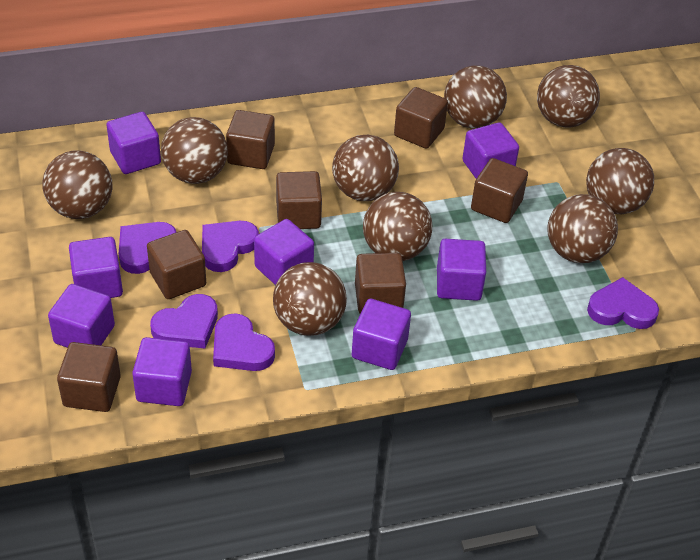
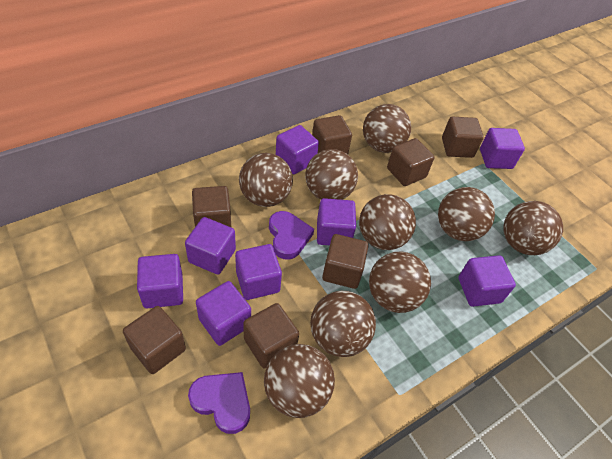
purple heart: [119,222,176,274] [150,294,218,348] [202,221,259,272] [213,313,275,371] [587,277,659,329] = 5 -> [188,372,250,434] [269,211,314,260] = 2

